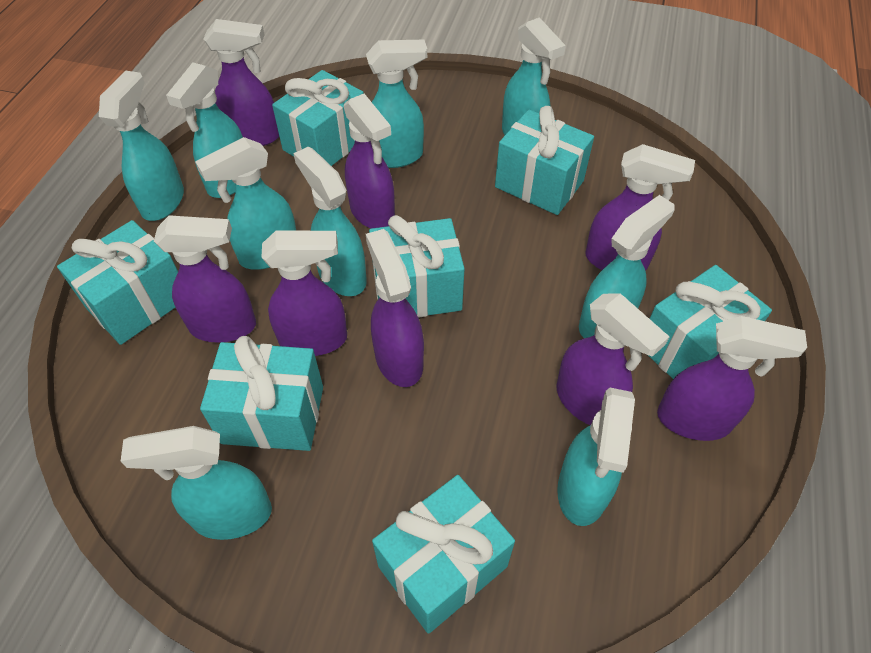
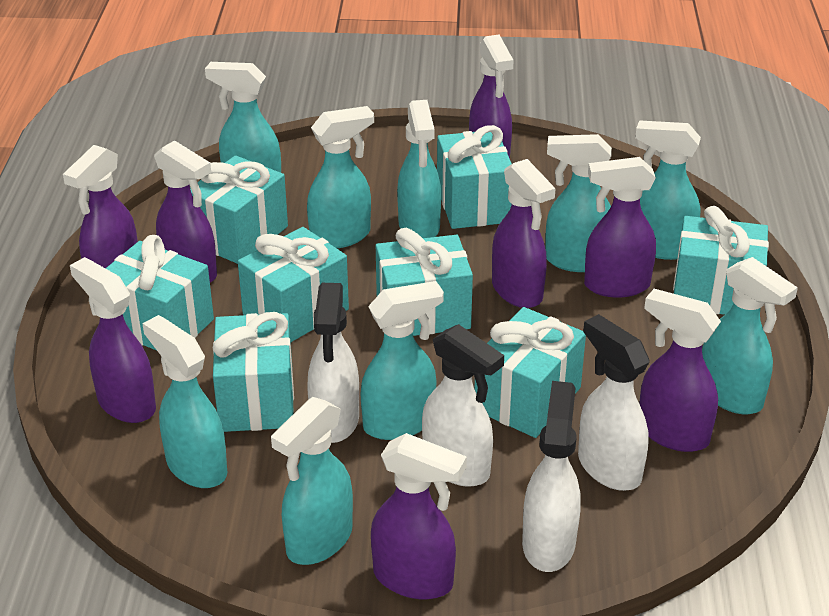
turquoise gift: [57,220,178,345] [200,336,323,451] [272,70,364,166] [369,215,465,317] [372,475,515,634] [495,106,594,215] [648,265,772,379] = 7 -> [106,235,214,351] [190,155,288,264] [213,312,294,432] [238,227,349,342] [376,228,473,336] [437,125,512,229] [474,307,586,438] [673,206,769,315] = 8
white spray bottle: none = 0 -> [307,283,359,443] [422,324,504,487] [522,381,581,572] [578,314,650,491] = 4

